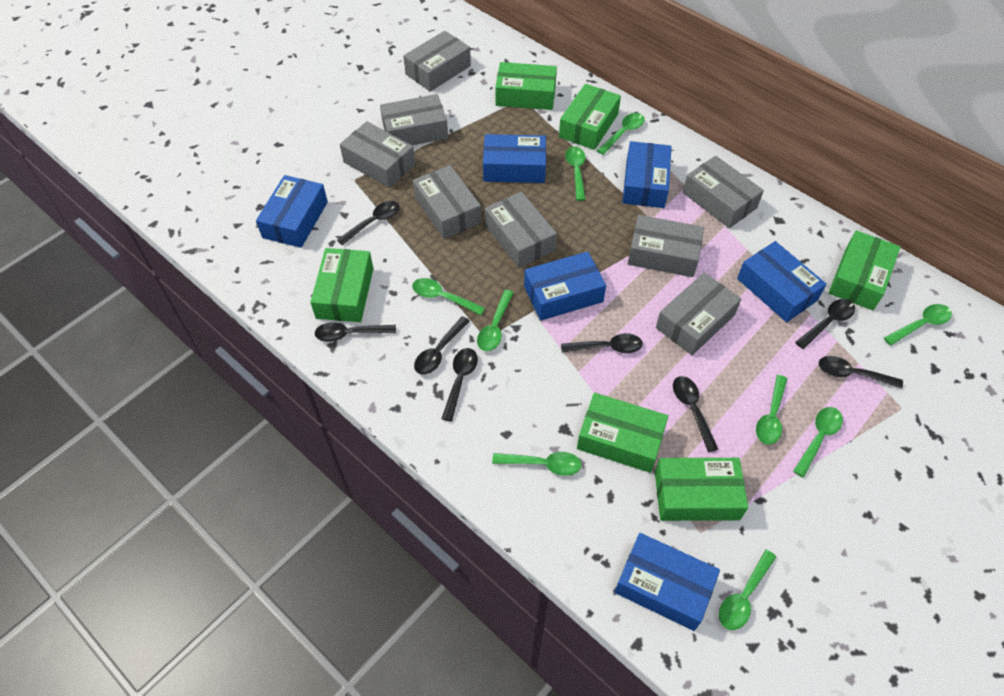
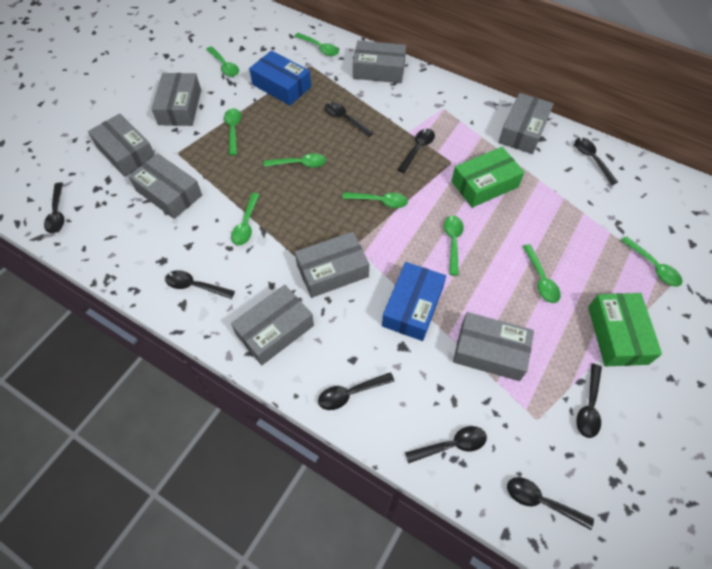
black spoon: [315,322,396,342] [337,201,399,245] [414,316,470,374] [441,348,478,422] [561,333,643,353] [673,376,718,452] [795,299,855,349] [819,356,903,389] = 8 -> [44,182,64,233] [165,270,235,299] [318,372,395,410] [325,102,374,137] [397,129,435,173] [405,426,487,464] [507,477,594,530] [575,137,618,185] [576,364,602,438] = 9
blue box: [256,175,328,248] [483,134,546,183] [524,252,606,321] [615,533,720,631] [622,141,672,208] [737,241,827,322] = 6 -> [249,50,311,105] [382,262,446,341] = 2
green box: [310,248,373,322] [495,62,557,110] [559,84,621,150] [577,393,668,473] [655,458,748,521] [828,230,901,310] = 6 -> [452,147,524,208] [588,293,662,366] = 2

